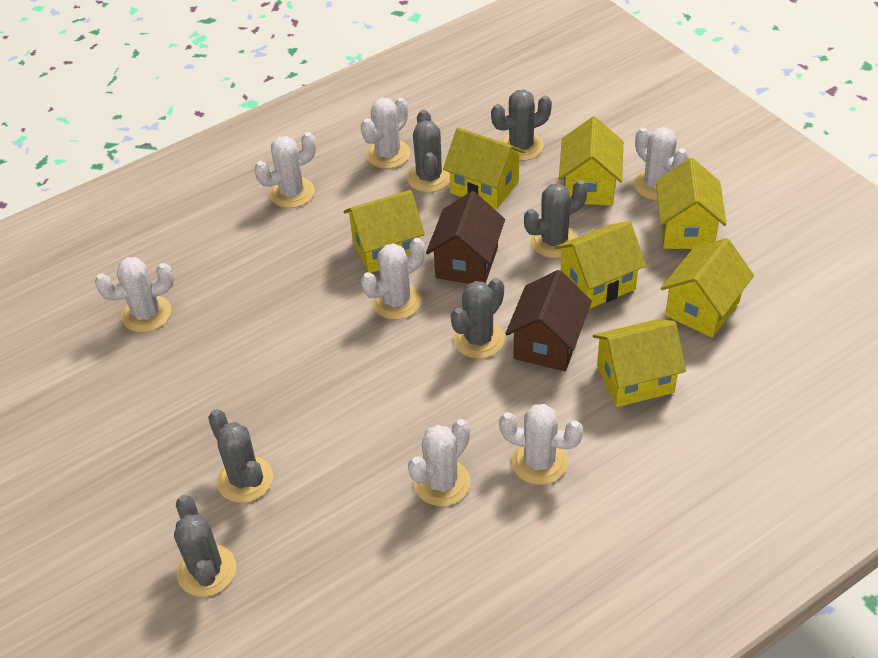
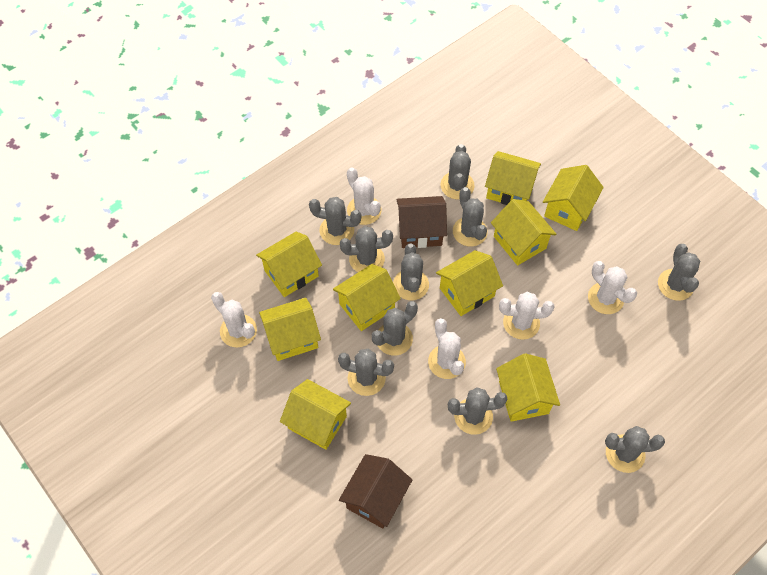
grey cactus: [174,495,236,597] [208,409,273,503] [407,110,450,192] [451,278,505,359] [491,90,552,161] [524,180,588,258] = 6 -> [309,197,361,245] [338,349,394,396] [340,226,393,272] [372,301,418,356] [393,243,429,300] [440,144,475,200] [448,387,507,435] [453,187,488,247] [605,426,665,473] [658,244,700,301] = 10
white cactus: [95,257,174,332] [254,132,316,208] [360,98,410,169] [361,238,425,320] [408,419,470,506] [499,404,583,485] [634,127,689,200] = 7 -> [211,292,257,348] [347,167,382,225] [428,318,466,379] [499,292,555,340] [588,261,637,314] = 5
yellow house: [344,190,425,273] [443,127,526,210] [555,221,646,309] [559,117,623,206] [593,319,686,407] [656,158,727,249] [661,238,754,338] = 7 -> [256,232,322,297] [259,298,321,361] [280,379,351,450] [333,264,401,331] [436,250,503,316] [485,151,541,205] [491,199,557,266] [496,353,560,422] [543,165,604,231] = 9

